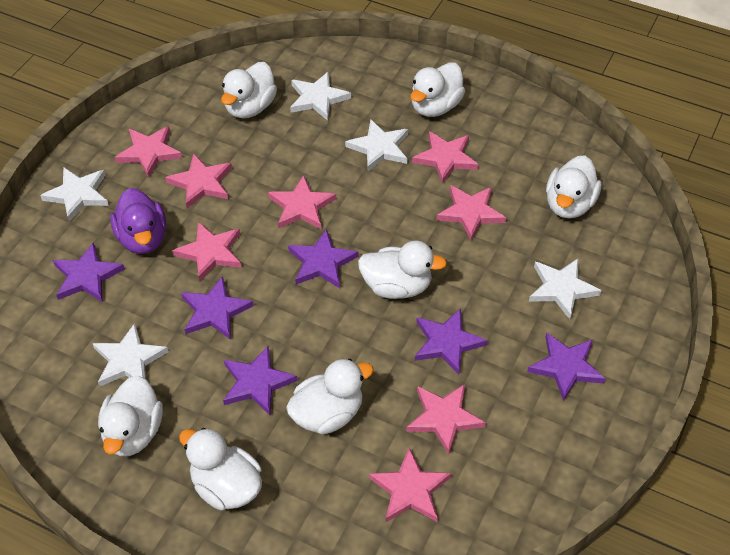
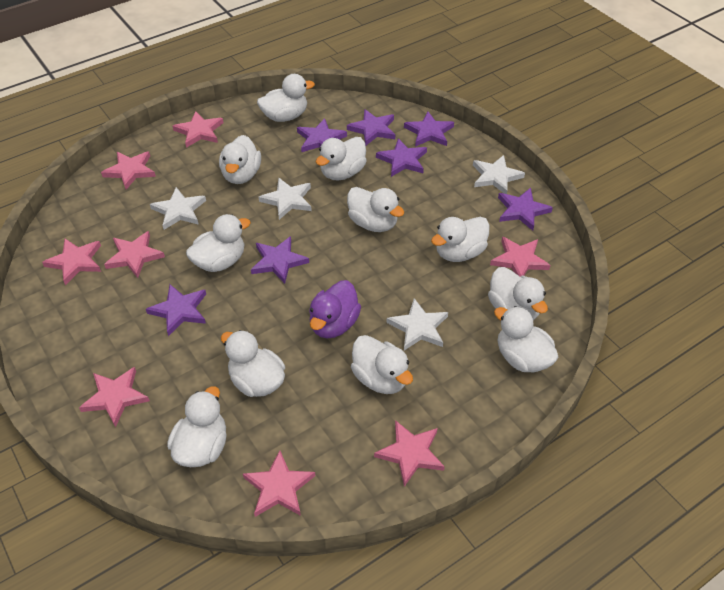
purple star: [53,242,125,302] [181,276,253,340] [223,345,297,415] [288,229,358,288] [415,308,488,375] [527,333,606,401] = 6 -> [146,285,206,336] [251,236,309,284] [297,118,347,152] [347,109,395,145] [376,138,427,177] [404,112,454,147] [498,188,553,231] = 7
white duck: [98,375,163,457] [179,428,262,511] [221,62,277,118] [286,359,374,435] [358,241,447,299] [410,62,465,117] [546,156,601,218] = 7 -> [167,386,227,467] [186,214,251,272] [219,135,261,184] [221,330,285,397] [257,74,315,122] [316,137,367,180] [347,187,404,232] [351,335,413,394] [431,217,490,262] [488,267,548,320] [494,306,558,372] = 11
white star: [40,167,109,222] [92,323,169,387] [290,72,351,121] [345,119,408,171] [529,258,602,319] = 5 -> [150,187,206,230] [259,178,312,220] [387,298,448,351] [473,155,525,194] = 4

